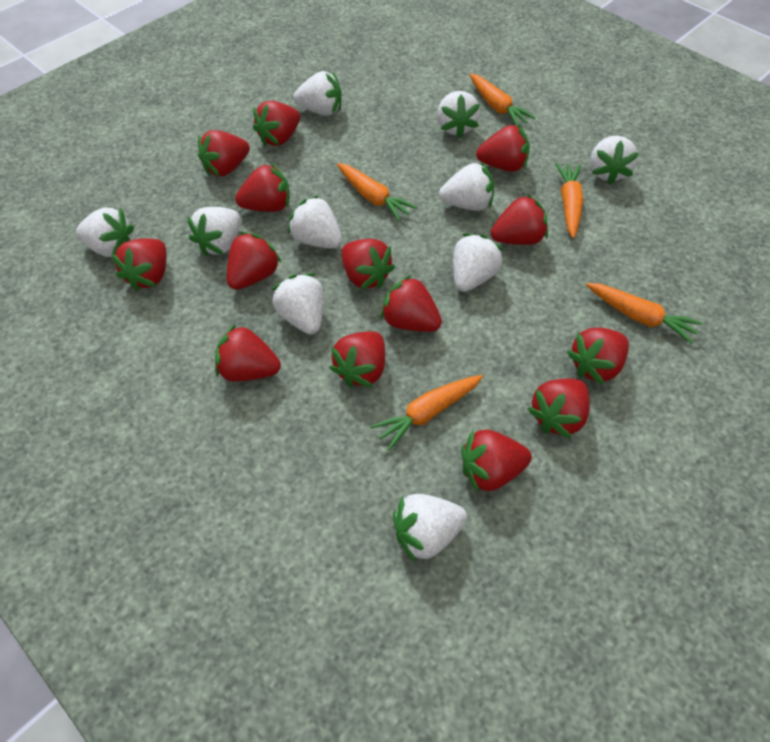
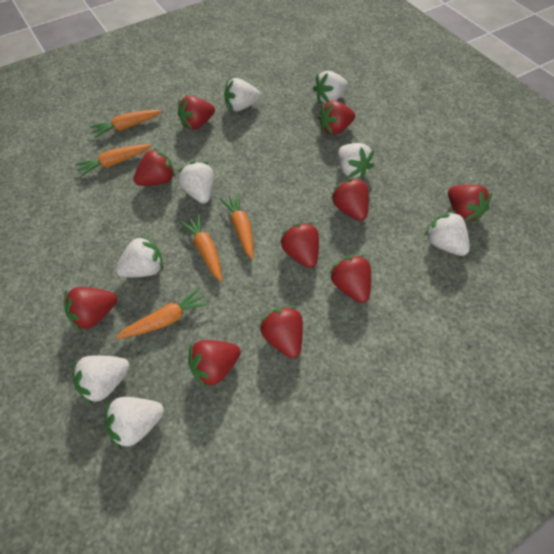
red strawberry: [111,239,166,291] [198,130,250,177] [215,324,281,382] [227,232,281,290] [235,163,290,212] [253,101,300,146] [330,331,385,388] [341,239,395,290] [380,275,442,332] [461,430,532,493] [476,125,530,172] [491,194,548,245] [528,378,590,439] [567,328,629,385] = 14 -> [64,287,117,332] [134,148,175,186] [178,96,215,130] [188,340,241,389] [260,306,303,358] [280,222,319,268] [318,100,355,135] [329,255,371,303] [331,178,369,221] [448,185,492,222] = 10
white strawberry: [76,208,134,257] [187,207,240,256] [272,273,324,334] [288,195,342,249] [294,71,341,116] [393,494,467,562] [437,91,480,138] [439,162,494,211] [453,234,503,292] [590,136,639,185] = 10 -> [73,355,130,405] [105,397,164,449] [116,235,163,277] [178,161,214,204] [224,78,261,111] [313,71,348,104] [338,143,374,178] [424,211,470,256] = 8

